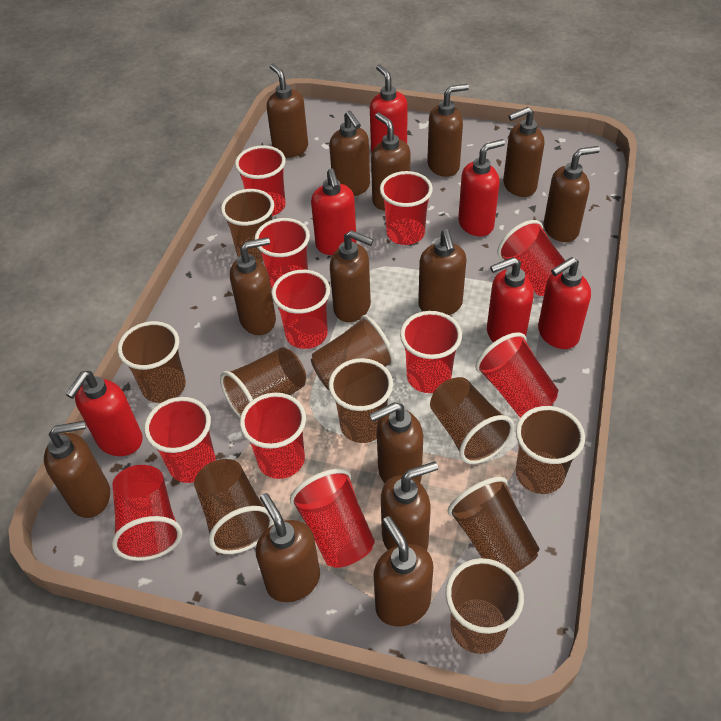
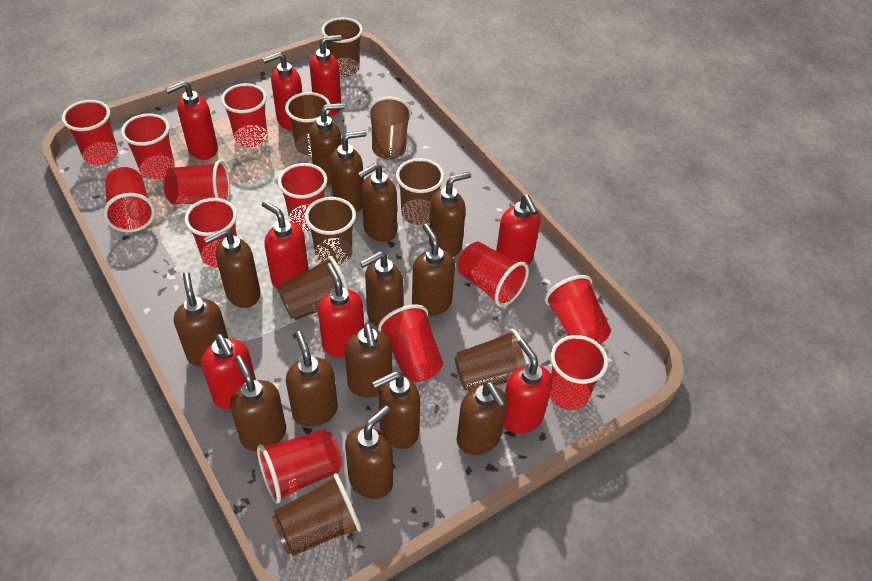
brown cup: [118,321,186,403] [194,459,274,554] [220,347,306,418] [221,189,274,262] [311,315,395,390] [329,358,393,443] [430,377,514,464] [445,558,524,654] [448,477,539,573] [516,406,585,494] = 10 -> [272,473,362,556] [278,256,349,320] [285,92,330,156] [305,197,356,265] [321,17,363,77] [368,97,411,160] [396,158,444,225] [455,329,530,392] = 8
red cup: [112,465,182,561] [144,397,216,483] [235,145,286,216] [240,393,306,479] [254,218,310,288] [271,270,330,349] [290,469,375,568] [380,171,433,245] [400,311,462,393] [475,332,558,418] [497,220,565,296] = 11 -> [62,100,118,165] [104,167,155,232] [121,113,175,179] [163,160,230,204] [185,198,237,268] [221,83,268,147] [257,429,342,504] [278,163,327,231] [378,304,443,382] [457,242,529,307] [545,275,611,344] [550,335,608,410] = 12
red soap dispenser: [66,371,143,456] [311,169,357,255] [370,64,408,153] [458,139,505,236] [487,257,534,343] [538,257,591,349] = 6 -> [165,81,218,160] [201,334,256,410] [262,52,302,130] [262,201,309,289] [309,35,342,116] [318,263,364,357] [496,195,541,265] [503,339,553,434] = 8

